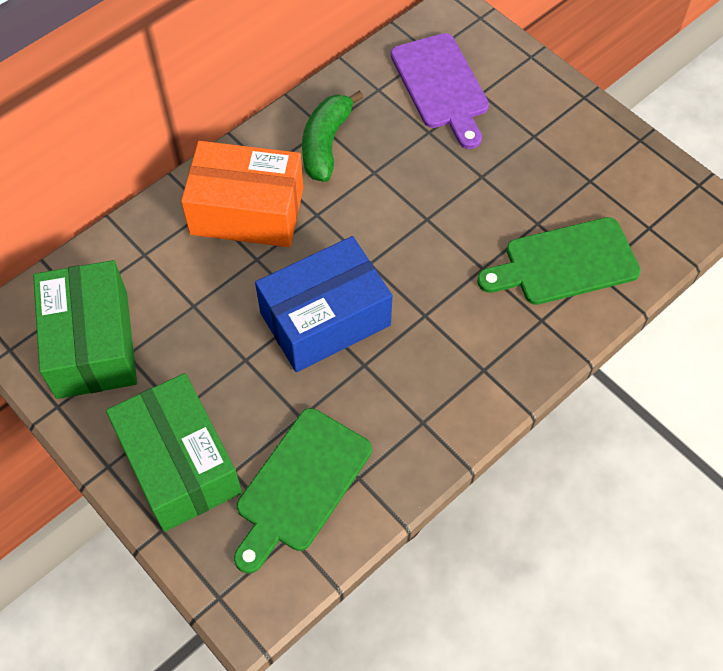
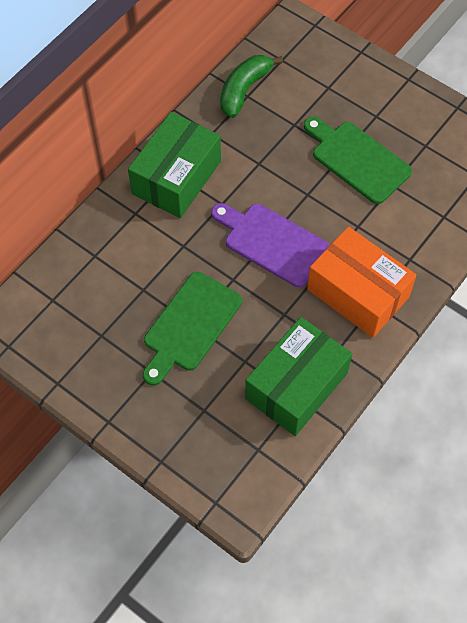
blue box: [255,236,393,372] = 1 -> none = 0

